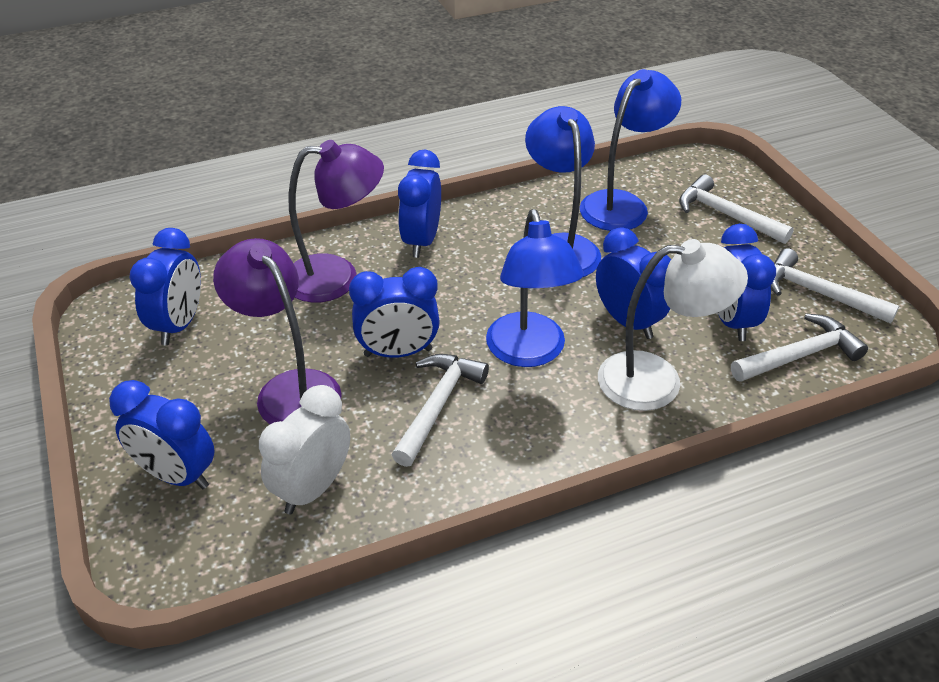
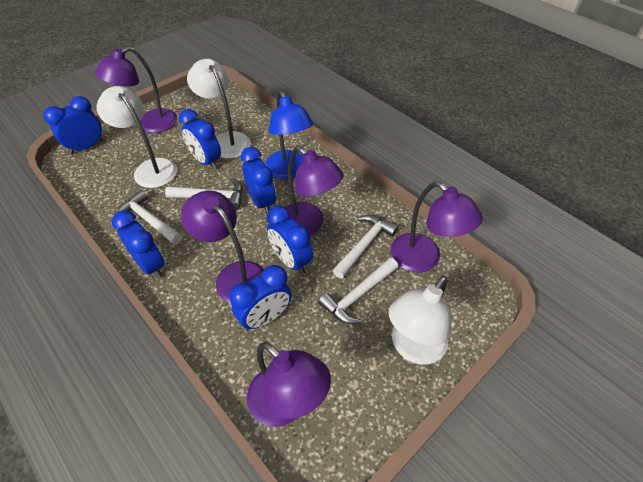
blue lamp: [486,209,584,367] [525,106,601,277] [580,69,681,231] = 3 -> [265,91,313,179] = 1
purple lamp: [213,238,342,424] [289,140,384,303] = 2 -> [95,47,177,133] [181,190,264,303] [247,342,331,427] [285,146,344,235] [391,181,483,273] = 5
white clock: [259,385,350,514] = 1 -> none = 0
white lamp: [598,239,748,411] = 1 -> [97,86,177,188] [187,59,251,158] [388,275,451,365] = 3

